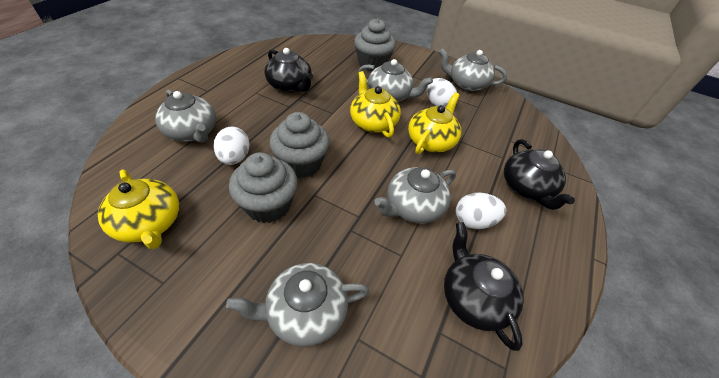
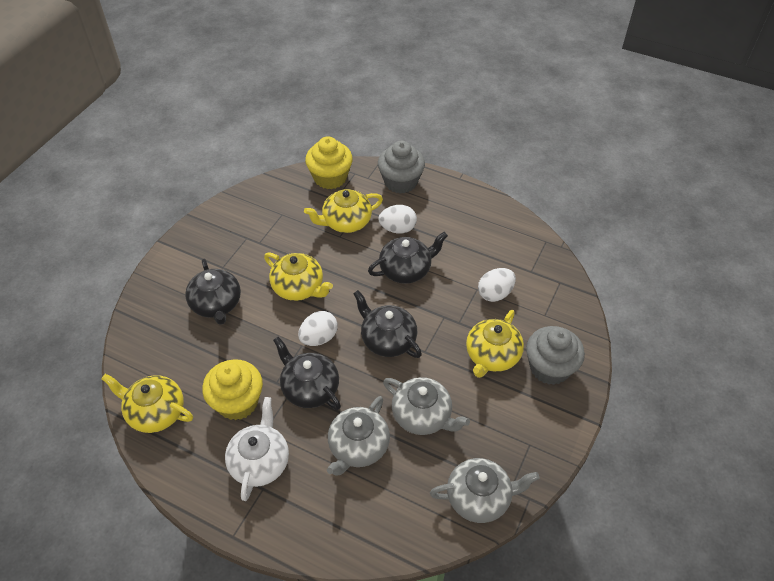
black teapot: [265,48,313,93] [444,222,524,351] [504,139,575,210] = 3 -> [185,259,241,325] [273,337,341,410] [353,290,422,358] [368,232,448,284] = 4
grey cupcake: [229,152,298,223] [269,112,329,178] [354,18,396,71] = 3 -> [378,141,425,194] [526,326,585,385] = 2
grey teapot: [155,90,216,143] [226,263,369,347] [358,59,433,102] [375,167,456,224] [439,49,507,91] = 5 -> [327,396,390,476] [383,377,470,435] [430,458,539,523] = 3
white teapot: none = 0 -> [225,397,289,501] = 1
yellow cupcake: none = 0 -> [202,359,263,420] [305,136,353,189] = 2
yellow teapot: [98,169,179,249] [350,71,401,138] [408,92,461,154] = 3 -> [101,374,193,433] [264,252,333,301] [304,189,383,233] [466,310,524,378] = 4

